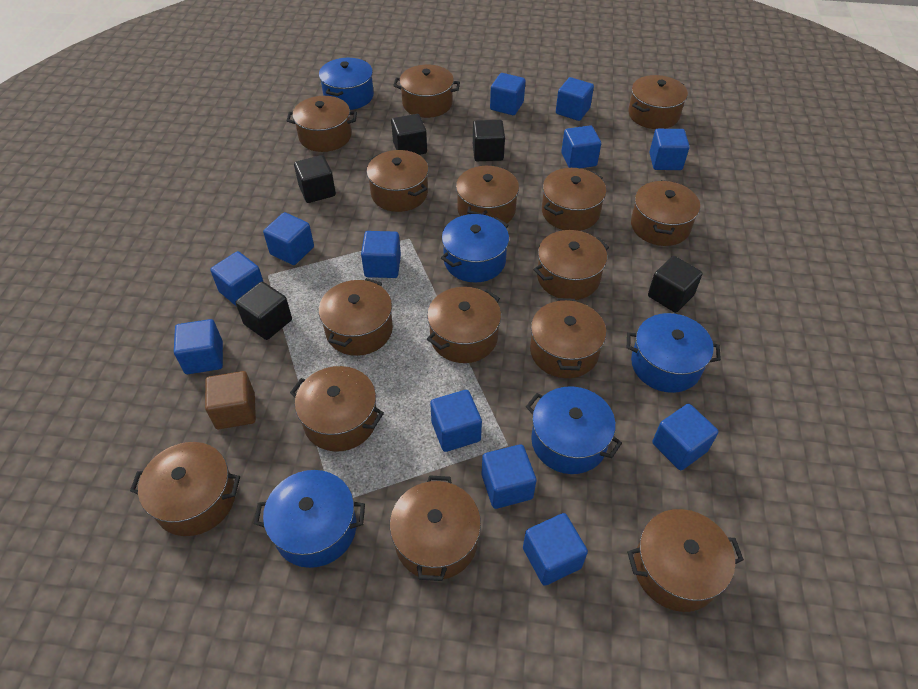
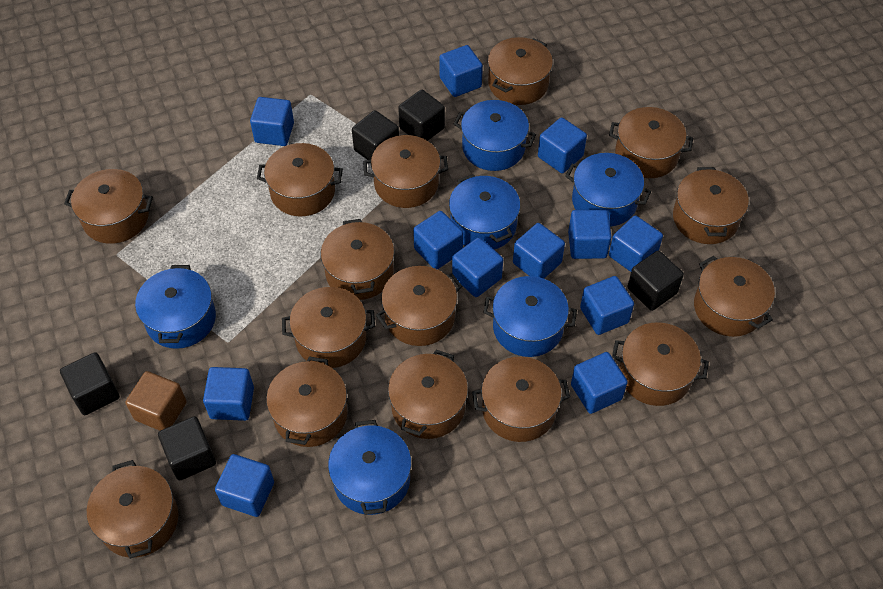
blue pot: [254,470,365,568] [319,58,374,110] [441,214,509,283] [526,386,622,474] [627,313,721,393] = 5 -> [135,265,216,349] [328,420,411,515] [449,174,520,249] [454,100,536,171] [483,276,577,357] [565,153,651,226] = 6

